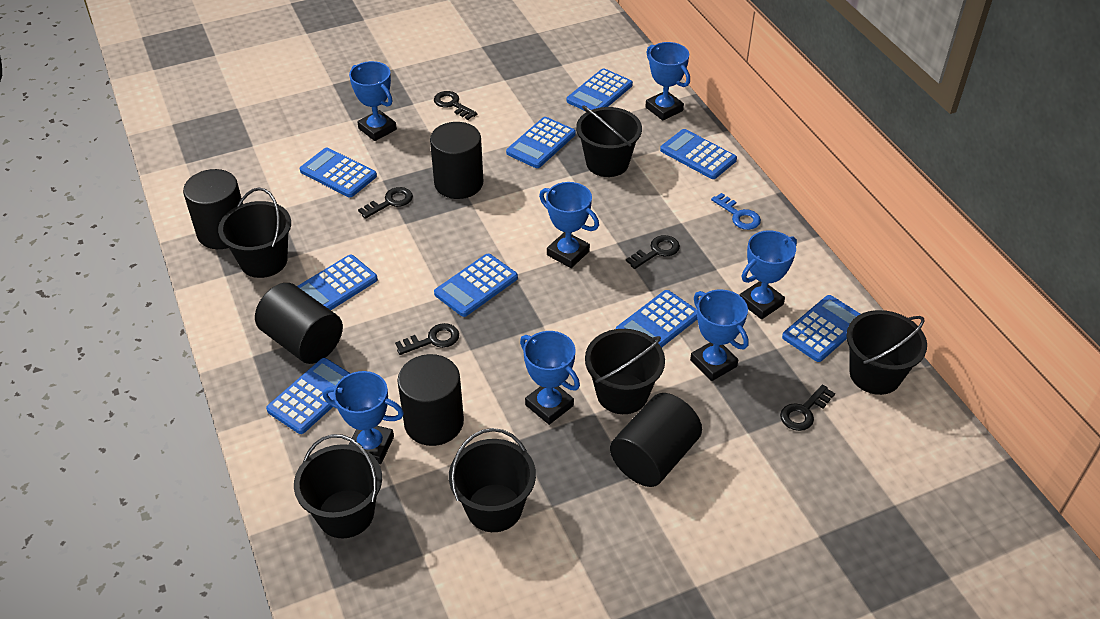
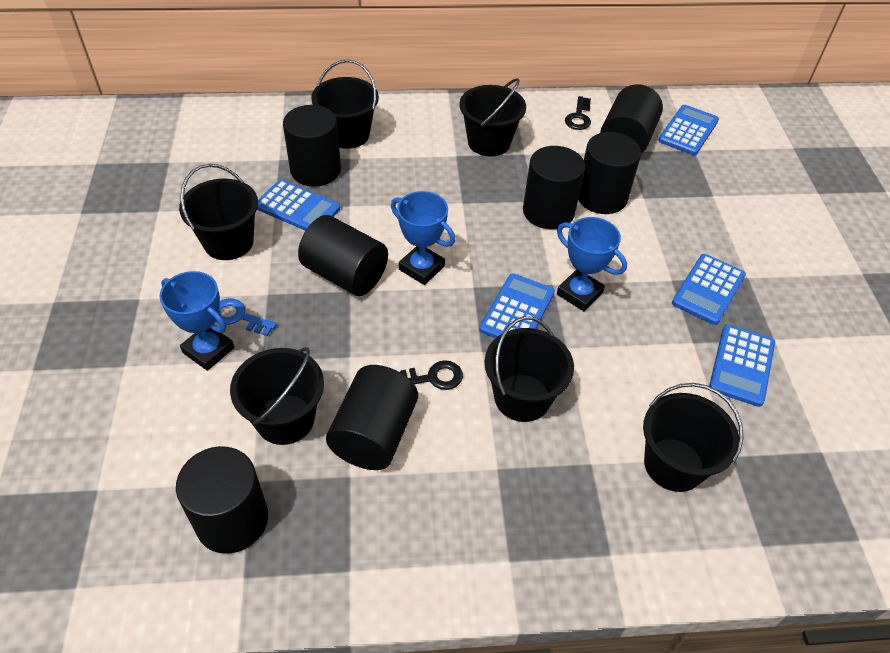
black cylinder: [183,169,243,249] [255,283,343,364] [397,354,464,446] [430,122,483,199] [610,393,702,487] = 5 -> [176,446,268,554] [283,105,341,187] [298,215,388,296] [326,365,418,470] [523,146,585,229] [578,132,641,214] [600,84,663,153] = 7
black key: [358,187,413,219] [395,323,459,355] [434,91,477,120] [626,235,680,269] [780,384,835,431] = 5 -> [400,360,463,390] [565,96,591,130] = 2
blue calculator: [266,358,351,434] [297,255,378,310] [300,148,377,197] [434,254,518,317] [506,117,576,168] [567,68,633,111] [616,290,697,348] [660,129,737,179] [782,295,860,362] = 9 -> [257,180,340,231] [479,273,555,338] [658,105,719,155] [672,254,746,325] [709,324,775,407] = 5
blue trophy: [323,371,404,464] [349,61,397,141] [520,331,580,425] [539,182,599,268] [645,42,690,121] [690,289,749,381] [739,230,797,319] = 7 -> [160,271,234,371] [391,191,455,285] [557,217,627,311] = 3

